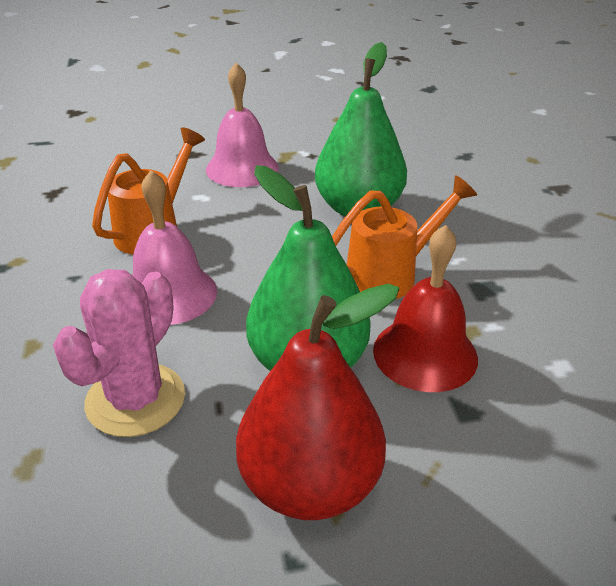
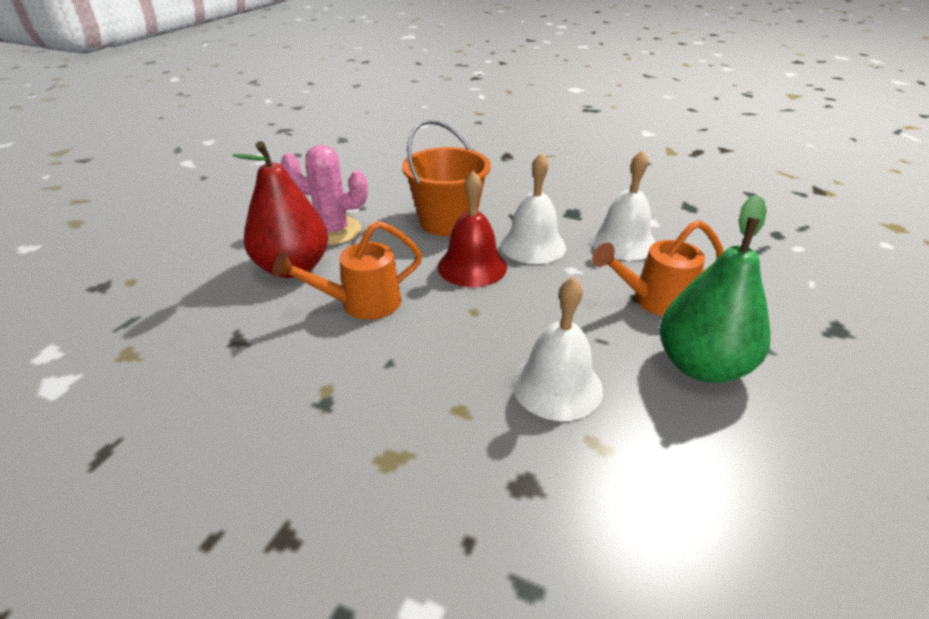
green pear: [246,165,371,371] [315,42,407,217] = 2 -> [660,195,770,383] = 1
orange bucket: none = 0 -> [402,120,491,236] = 1
pink bell: [133,170,217,325] [206,63,279,187] = 2 -> none = 0
white bell: none = 0 -> [500,153,566,264] [512,277,603,421] [590,150,656,261] = 3

